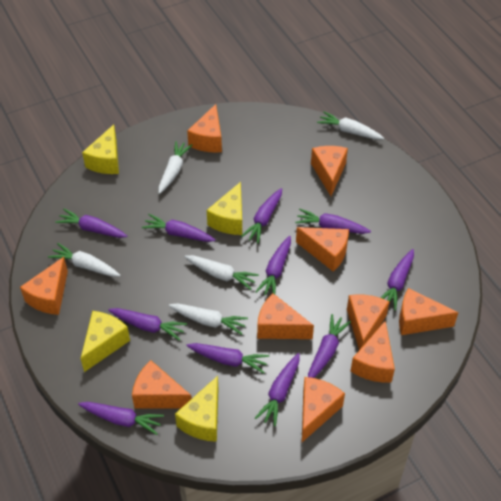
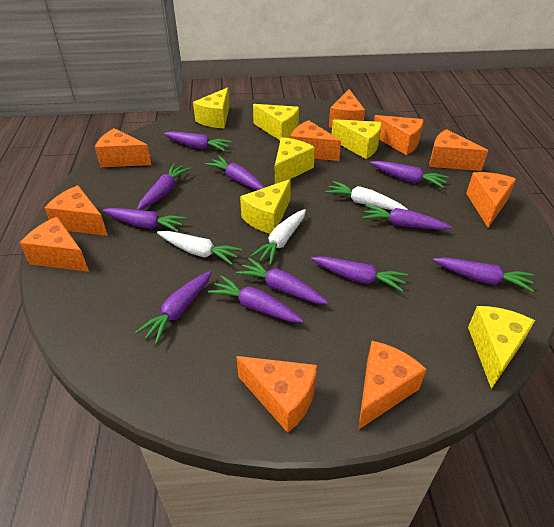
white carrot: [48,243,121,277] [159,141,192,194] [168,303,248,335] [184,255,259,290] [317,111,384,140] = 5 -> [157,231,242,265] [250,209,306,265] [325,181,408,210] = 3
yellow cheese: [81,311,130,372] [82,124,119,174] [175,376,218,442] [207,182,242,235] = 4 -> [193,87,230,128] [240,179,291,234] [253,104,299,140] [275,137,315,184] [332,119,382,159] [468,306,535,389] = 6

